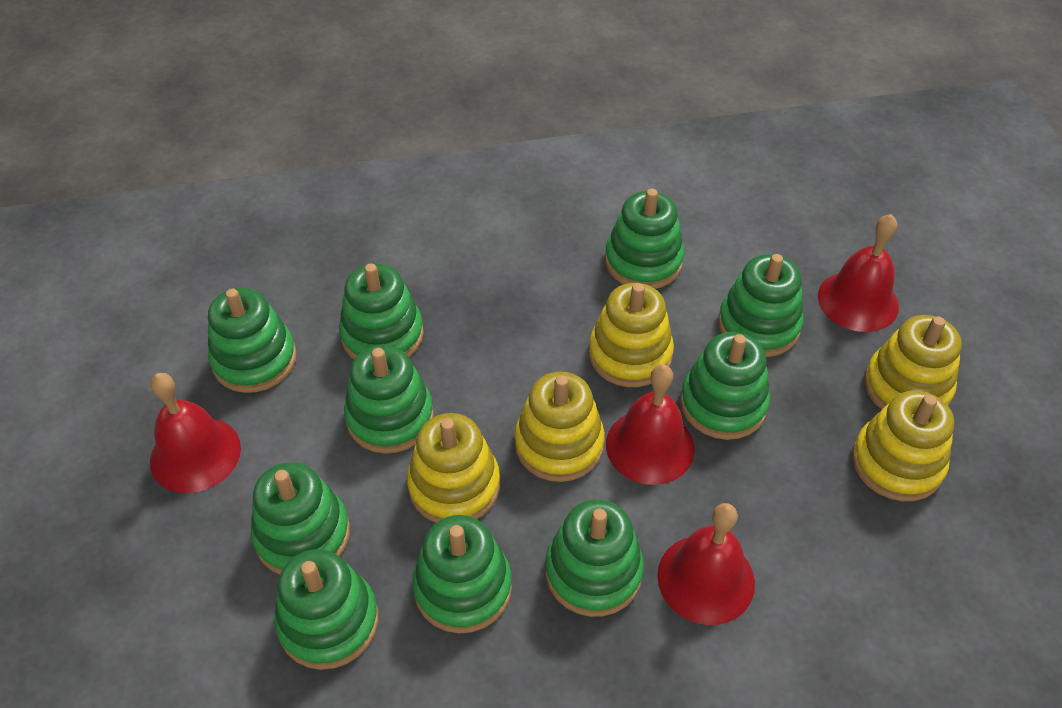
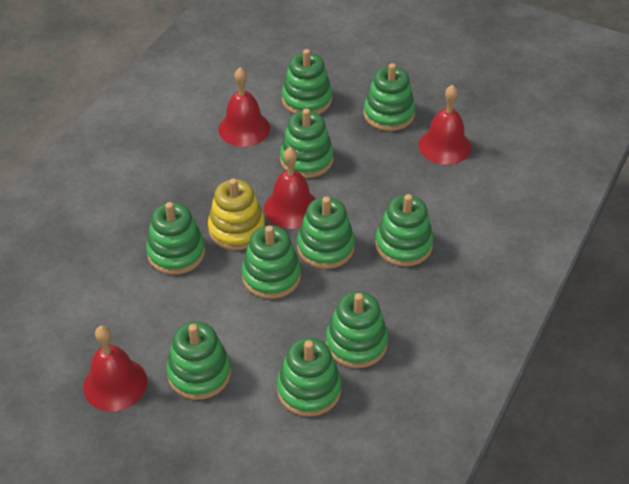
yellow stacking toy: [407,413,500,523] [514,372,605,482] [589,283,674,387] [852,390,954,501] [864,315,962,410] = 5 -> [208,178,265,250] = 1

